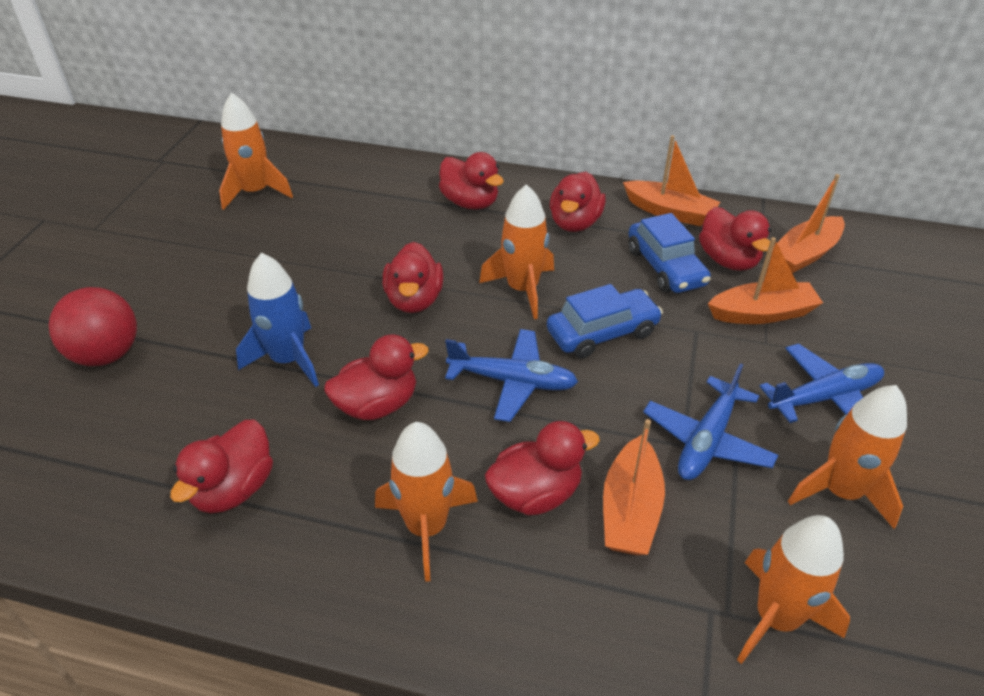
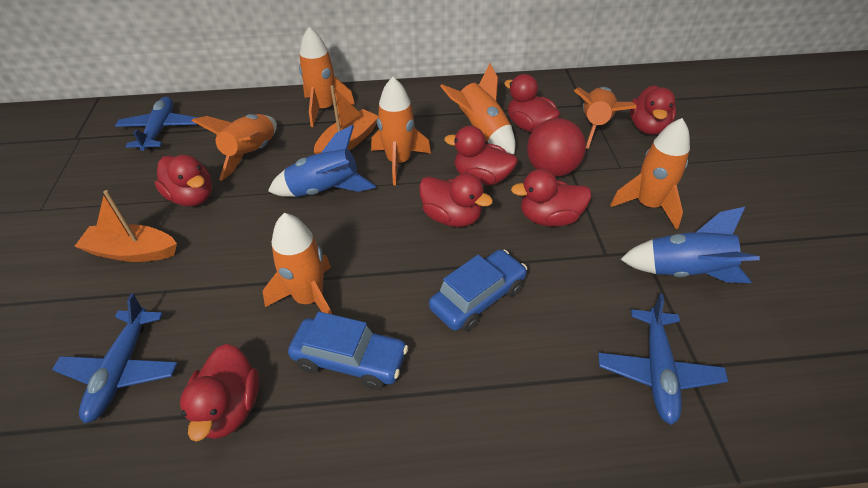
blue rocket: [236,253,319,387] = 1 -> [268,125,376,197] [620,207,760,283] = 2
orange boat: [603,419,665,555] [623,135,720,226] [708,237,823,324] [771,174,845,273] = 4 -> [74,190,177,262] [314,85,378,154] = 2
orange rocket: [219,92,293,210] [375,422,478,582] [479,184,554,319] [737,515,850,664] [788,385,907,529] = 5 -> [192,114,277,181] [263,213,332,314] [299,27,355,127] [371,77,431,185] [440,63,515,154] [574,87,637,149] [610,118,690,229] = 7

